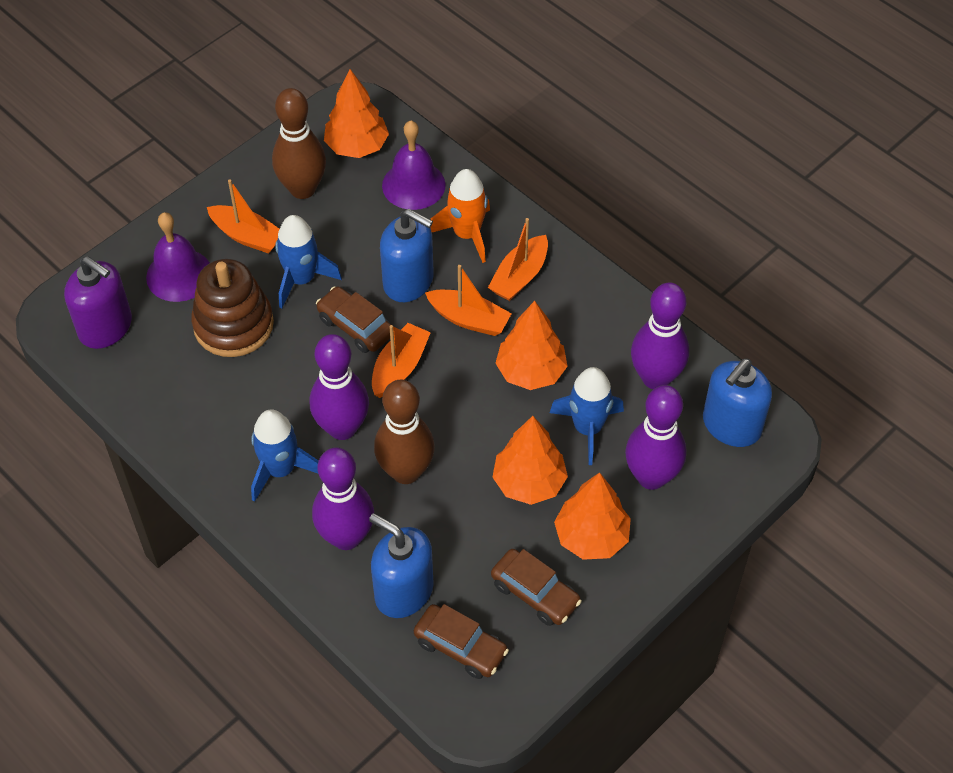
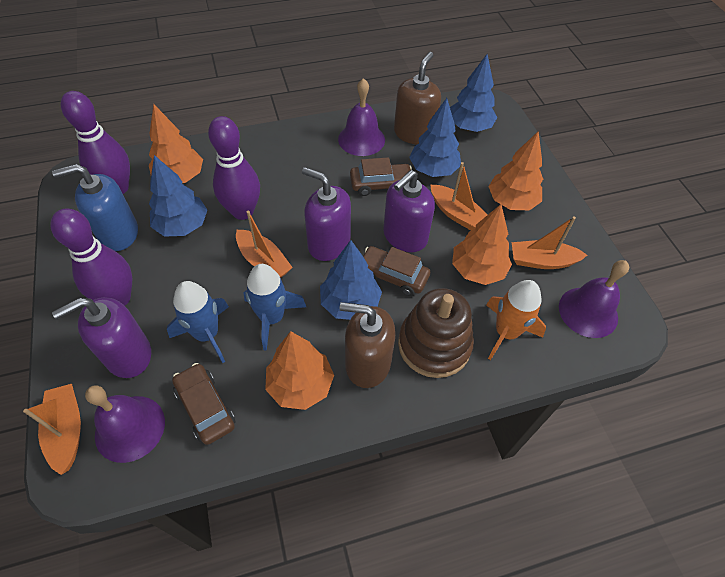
blue rocket: [251,409,319,502] [275,215,342,308] [550,367,624,465] = 3 -> [167,281,229,363] [243,264,306,351] = 2
blue soap dispenser: [369,513,434,618] [380,209,434,302] [703,359,772,447] = 3 -> [52,164,138,251] = 1
blue tree: none = 0 -> [149,155,207,237] [320,240,382,320] [409,98,461,177] [450,54,497,132] = 4
brown bowling pin: [272,88,326,199] [374,380,435,484] = 2 -> none = 0
brown soap dispenser: none = 0 -> [340,302,396,388] [394,52,441,144] = 2
purple bell: [146,212,210,302] [382,120,446,210] = 2 -> [85,385,165,463] [338,78,385,156] [559,260,629,338] = 3
purple bowling pin: [310,334,369,440] [312,447,374,550] [625,385,686,490] [631,282,689,389] = 4 -> [50,208,132,306] [61,91,130,194] [208,116,260,220] = 3
purple soap dispenser: [64,256,132,349] = 1 -> [52,297,151,378] [302,167,351,261] [383,170,435,252] = 3

